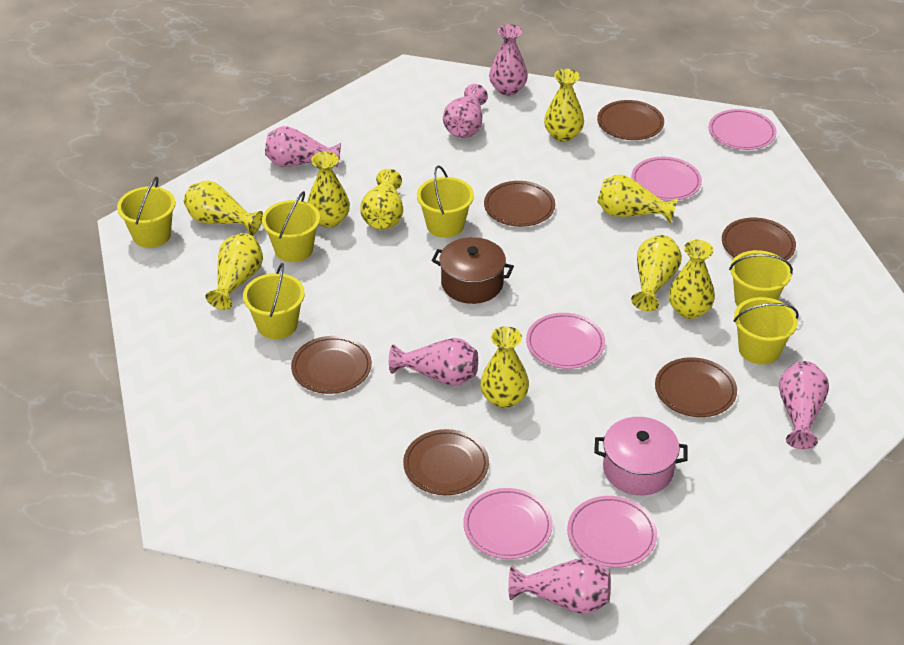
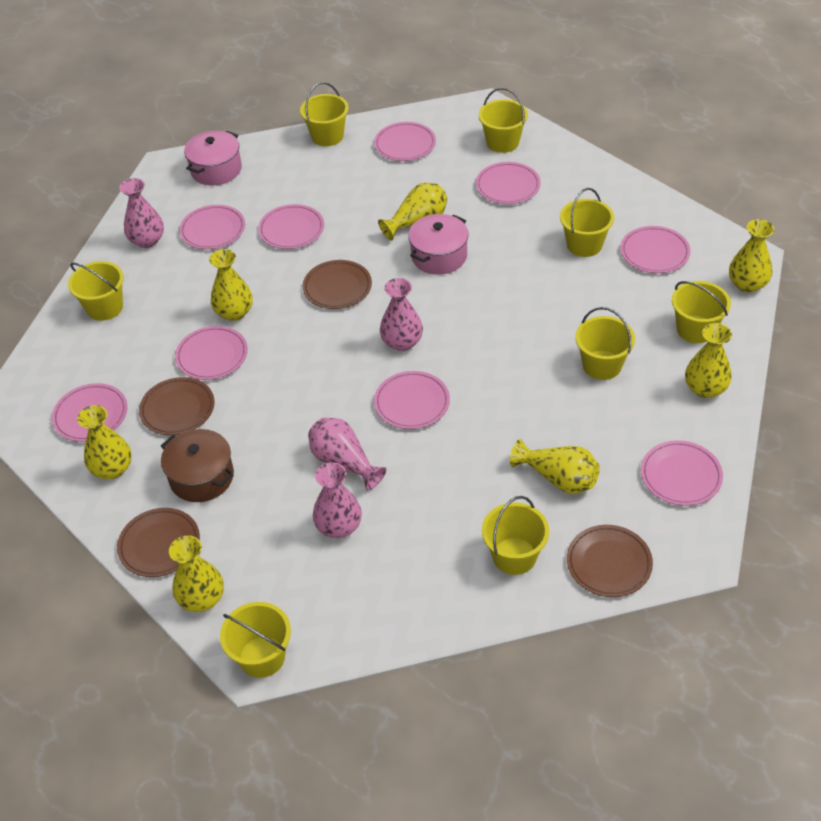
brown plate: [291,336,372,394] [403,429,489,495] [484,181,555,227] [597,100,664,140] [655,357,737,417] [722,218,796,260] = 6 -> [117,508,200,577] [139,377,214,435] [302,260,372,309] [567,525,653,597] = 4
pink plate: [463,488,553,559] [526,313,605,369] [567,496,657,568] [631,157,702,201] [709,109,777,150] = 5 -> [52,383,128,442] [175,326,248,380] [179,205,245,249] [258,204,324,249] [374,122,436,161] [374,371,450,429] [476,162,541,204] [621,226,690,273] [641,440,723,506] = 9
pink pot: [594,417,687,495] = 1 -> [184,131,242,185] [408,214,469,275] = 2
pink vase: [265,126,341,167] [389,338,478,386] [443,84,488,138] [489,24,528,96] [508,558,611,614] [779,361,829,449] = 6 -> [119,178,164,248] [308,418,386,490] [313,462,362,538] [380,278,423,351] = 4
yellow bucket: [117,177,175,248] [243,263,305,339] [262,191,320,262] [417,166,474,238] [729,250,793,307] [734,297,799,365] = 6 -> [68,261,124,321] [220,602,291,678] [300,82,349,146] [479,88,528,153] [482,496,549,575] [560,188,614,257] [575,307,635,380] [672,281,731,343] = 8
yellow vase: [184,181,263,236] [206,233,263,310] [307,152,350,228] [360,169,403,230] [480,326,529,408] [544,69,584,142] [597,174,678,223] [631,235,682,311] [669,240,715,319] = 9 -> [77,405,132,479] [169,535,224,612] [209,249,253,321] [378,183,447,241] [510,439,600,494] [685,323,732,398] [729,219,774,293] = 7

